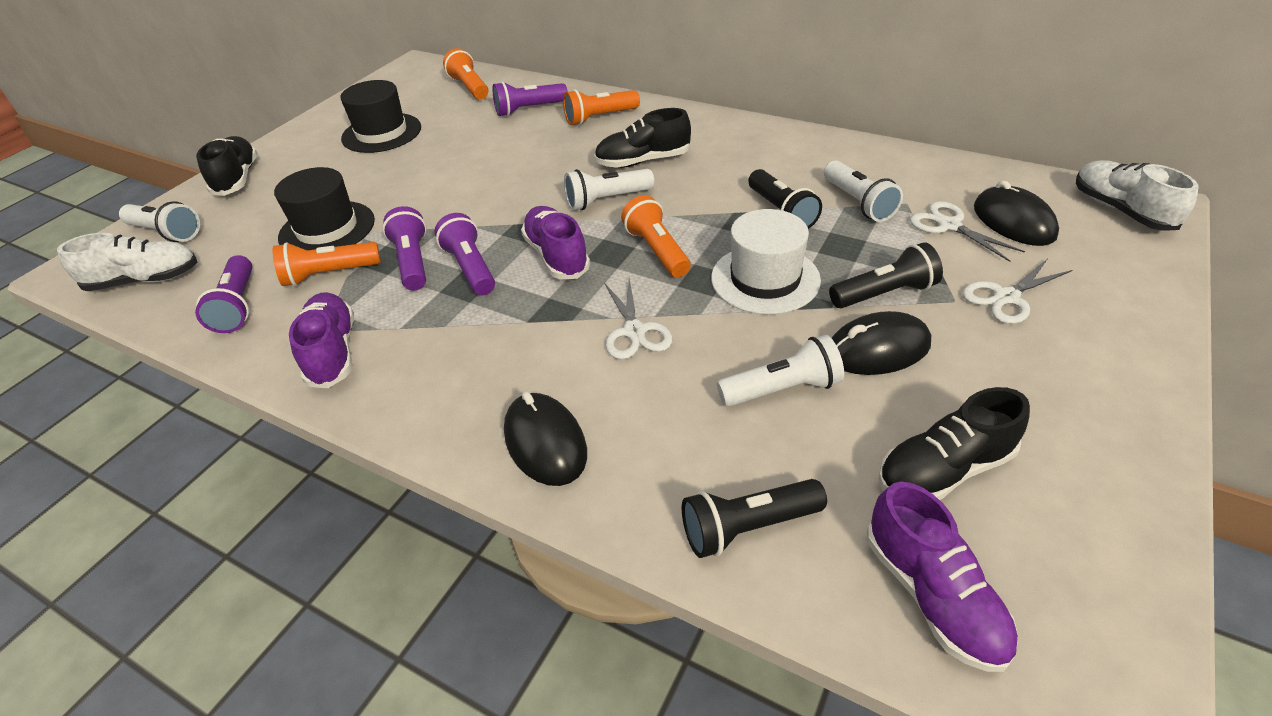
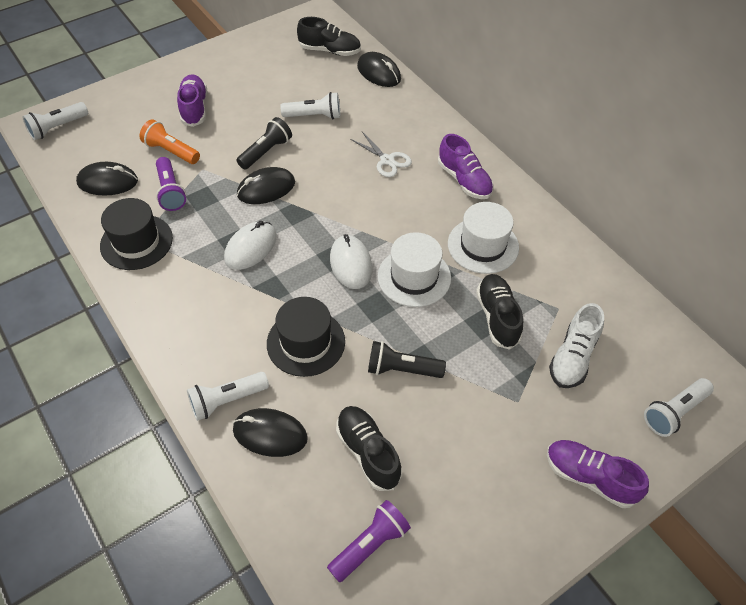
black flashlight: [682,479,827,558] [748,169,822,229] [829,242,943,308] = 3 -> [236,117,292,170] [368,341,446,378] = 2
black mouse: [504,391,587,486] [832,311,931,375] [974,180,1059,246] = 3 -> [76,162,138,196] [233,408,308,457] [237,167,295,204] [357,52,401,87] = 4
orange flashlight: [272,242,381,286] [443,48,488,99] [563,90,640,125] [621,195,691,277] = 4 -> [140,119,200,164] = 1
purple flashlight: [195,255,252,333] [383,206,427,290] [434,213,495,295] [492,82,568,116] = 4 -> [156,157,186,211] [327,500,411,582] = 2
white hat: [711,209,821,314] = 1 -> [378,232,451,307] [448,202,519,274] = 2
white mouse: none = 0 -> [224,221,277,270] [330,234,372,289] = 2
white scissors: [604,278,673,360] [910,201,1025,262] [962,259,1072,324] = 3 -> [350,132,412,177] = 1
white shoe: [57,233,197,291] [1076,160,1198,231] = 2 -> [549,303,604,388] = 1

